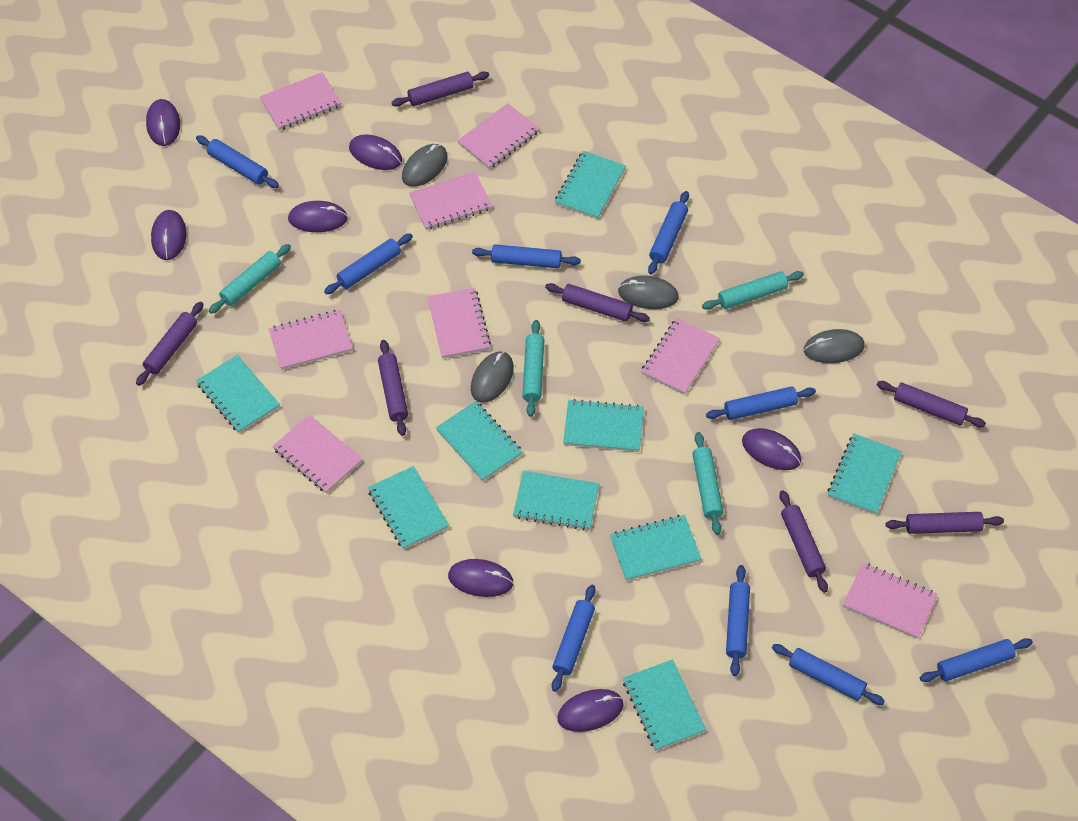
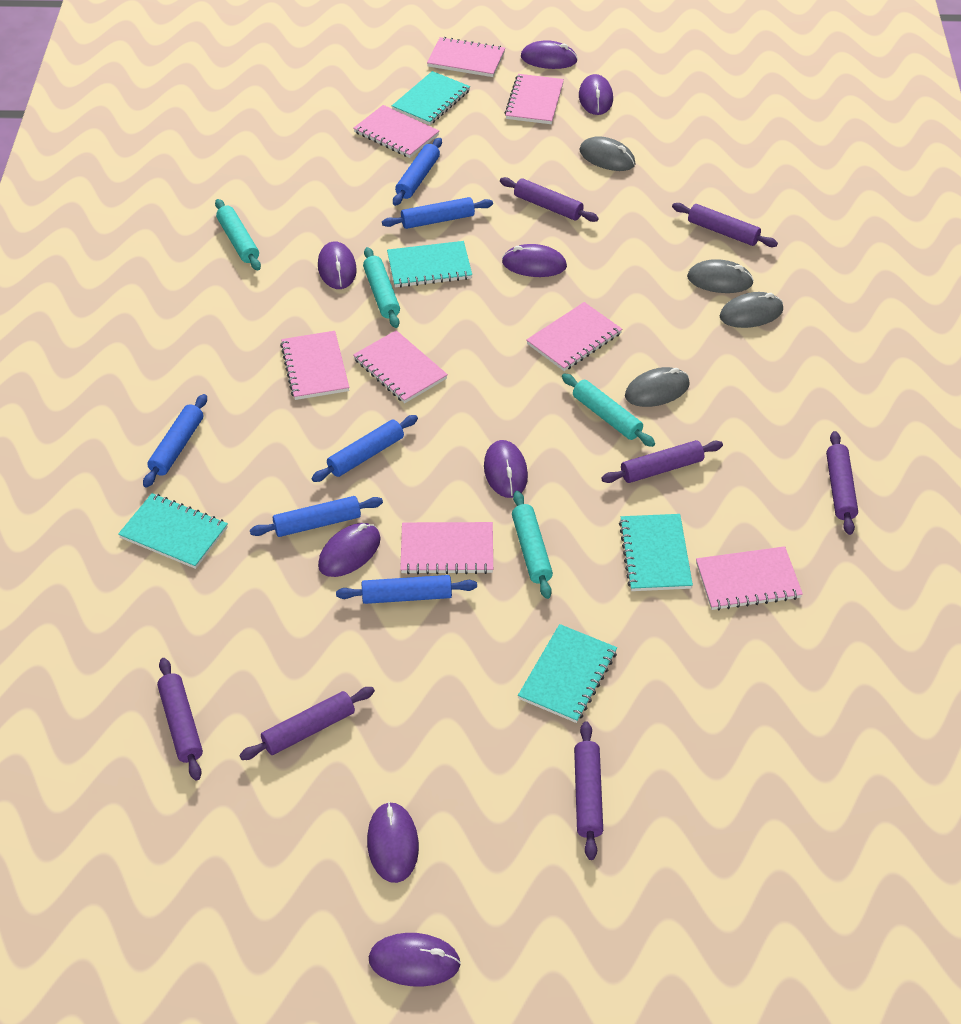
blue rolling pin: [196,136,279,188] [324,233,413,294] [472,244,581,268] [552,585,596,692] [648,191,689,274] [706,386,816,420] [726,565,750,676] [772,644,885,705] [920,638,1033,682] = 9 -> [143,394,207,488] [250,496,383,537] [311,415,418,482] [336,575,477,604] [382,197,493,229] [393,138,442,206] = 6
purple mouse: [146,99,180,146] [151,210,186,260] [288,201,348,232] [349,134,402,170] [448,559,514,597] [557,689,623,732] [742,428,801,470] = 7 -> [318,242,357,289] [318,523,381,577] [367,802,419,883] [369,933,461,987] [484,440,528,498] [502,244,567,277] [521,40,578,69] [579,74,613,115] = 8
turquoise notebook: [196,355,280,433] [368,466,449,549] [436,401,523,481] [513,471,599,530] [555,151,626,219] [563,399,644,452] [610,515,701,581] [623,659,706,751] [828,434,902,515] = 9 -> [118,493,228,569] [387,241,472,288] [392,71,470,125] [518,624,617,723] [619,514,693,591] = 5

